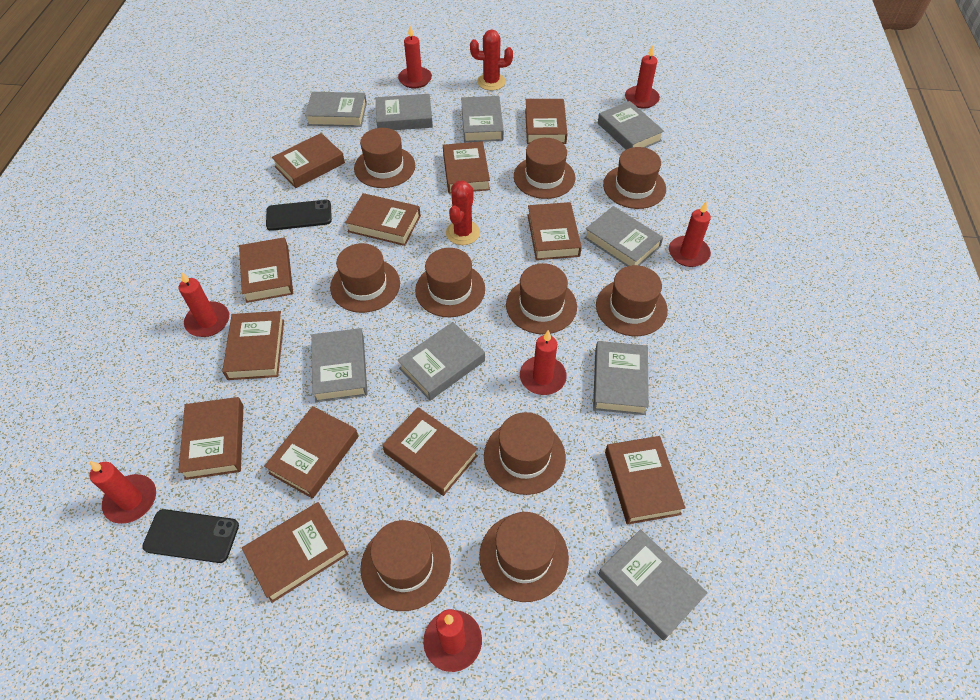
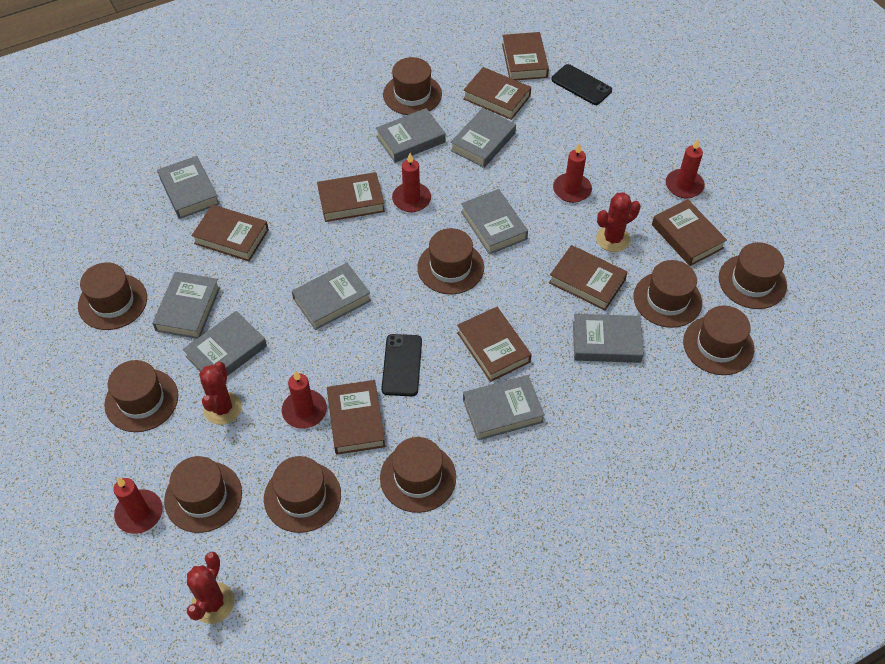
brown book: [178,397,243,480] [222,311,284,380] [239,237,293,303] [242,502,348,603] [264,406,358,499] [272,133,345,188] [345,193,421,246] [382,407,478,496] [443,141,490,194] [525,99,567,144] [527,202,582,260] [605,436,686,525] = 12 -> [191,204,269,261] [317,172,385,222] [327,380,385,455] [457,307,532,382] [463,67,531,120] [502,32,549,80] [549,245,627,310] [652,199,727,266] = 8
red cactus: [446,180,480,245] [470,30,513,91] = 2 -> [187,552,234,624] [199,361,242,425] [596,192,641,252] = 3
red candle: [89,461,156,524] [179,272,229,337] [398,26,432,88] [423,609,482,672] [520,330,567,395] [625,45,660,108] [669,201,711,267] = 7 -> [113,478,163,534] [282,371,327,429] [392,153,431,212] [553,143,592,203] [666,139,705,198] = 5

